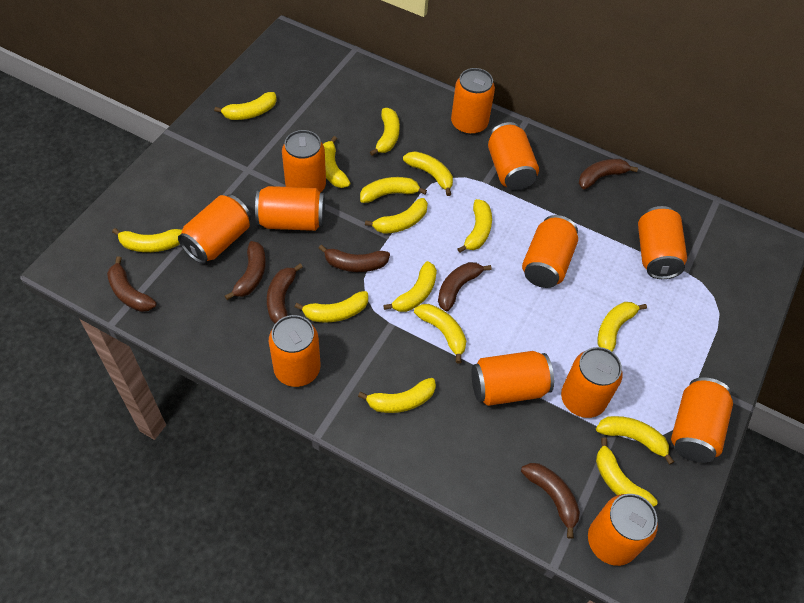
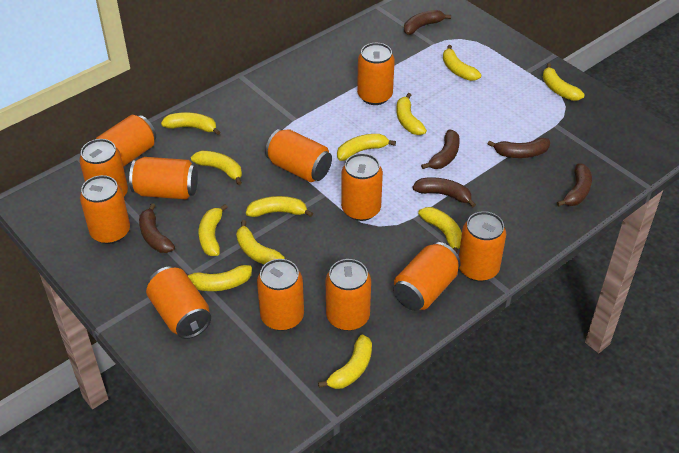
brown banana: [107,256,156,312] [225,241,266,300] [267,264,303,324] [319,245,390,272] [438,262,492,311] [521,463,580,539] [579,159,638,189] = 7 -> [139,203,175,253] [404,10,451,35] [412,177,476,207] [421,130,460,169] [488,138,550,158] [557,163,592,207] = 6
yellow banana: [112,228,182,252] [214,92,277,120] [295,291,368,323] [323,136,350,188] [358,378,436,413] [360,177,427,203] [365,198,428,234] [370,108,400,156] [383,261,437,312] [403,151,453,196] [414,304,466,363] [458,199,492,253] [596,416,674,465] [596,437,658,507] [598,302,647,352] = 15 -> [161,112,220,135] [187,265,252,291] [191,151,242,185] [199,204,228,256] [236,220,285,264] [246,196,313,217] [318,334,372,389] [337,134,396,161] [396,93,427,135] [418,207,462,254] [443,45,481,81] [543,63,585,101] = 12

